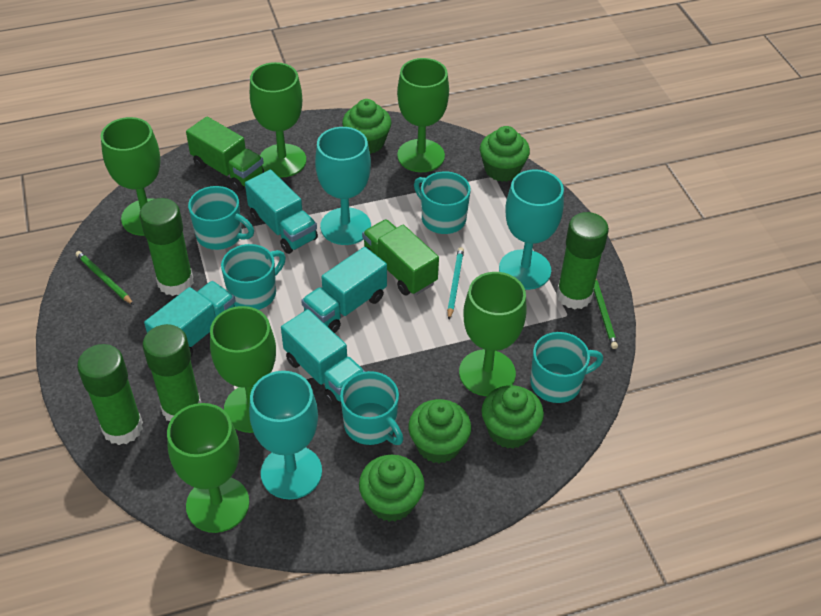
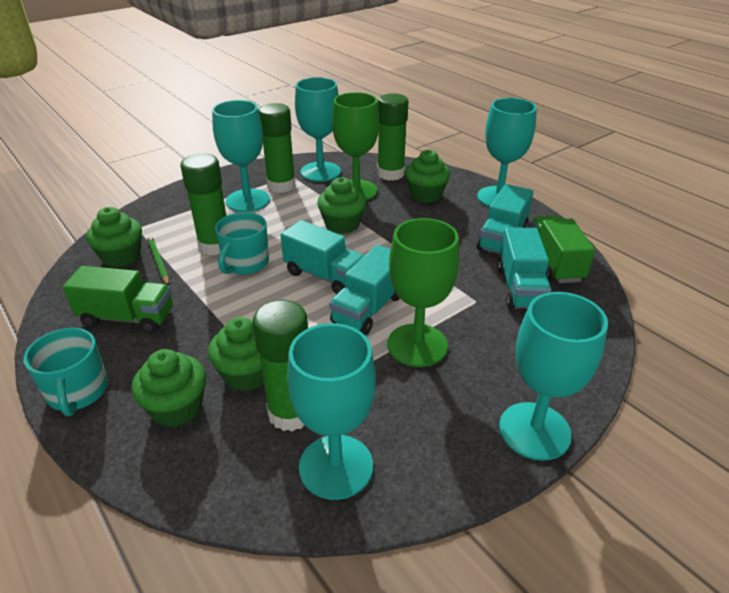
green goblet: [101,117,160,236] [167,403,249,533] [210,306,276,433] [250,62,307,178] [397,58,449,172] [459,272,527,396] = 6 -> [332,92,379,200] [388,218,459,367] = 2
green pencil: [76,251,134,305] [594,279,618,349] = 2 -> [147,236,169,286] = 1
turquoise goblet: [249,371,322,499] [315,127,371,245] [499,170,564,290] = 3 -> [212,100,270,212] [287,323,376,500] [295,77,341,182] [477,98,537,207] [499,292,608,461] = 5
turquoise mug: [188,186,254,250] [221,244,286,310] [340,371,403,445] [414,171,471,234] [530,332,603,403] = 5 -> [24,328,108,416] [215,212,269,275] = 2
turquoise pencil: [447,247,464,319] = 1 -> none = 0

